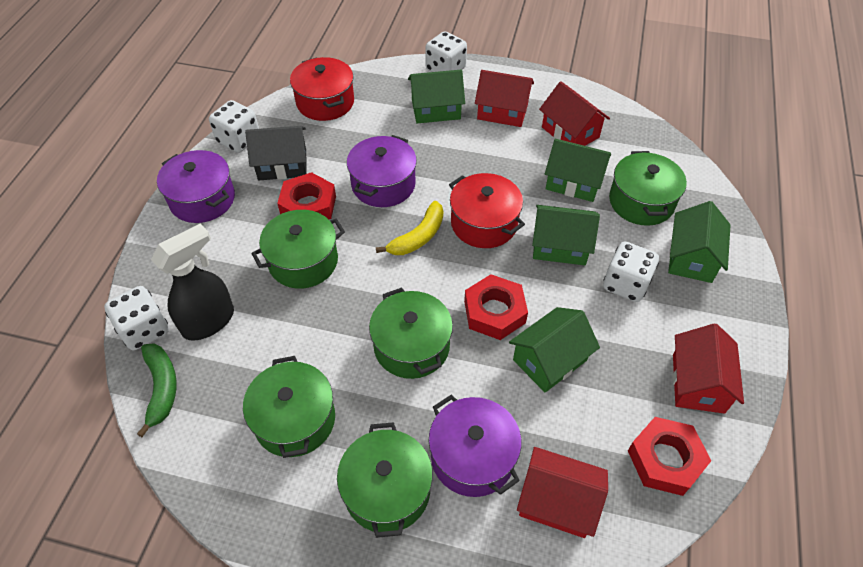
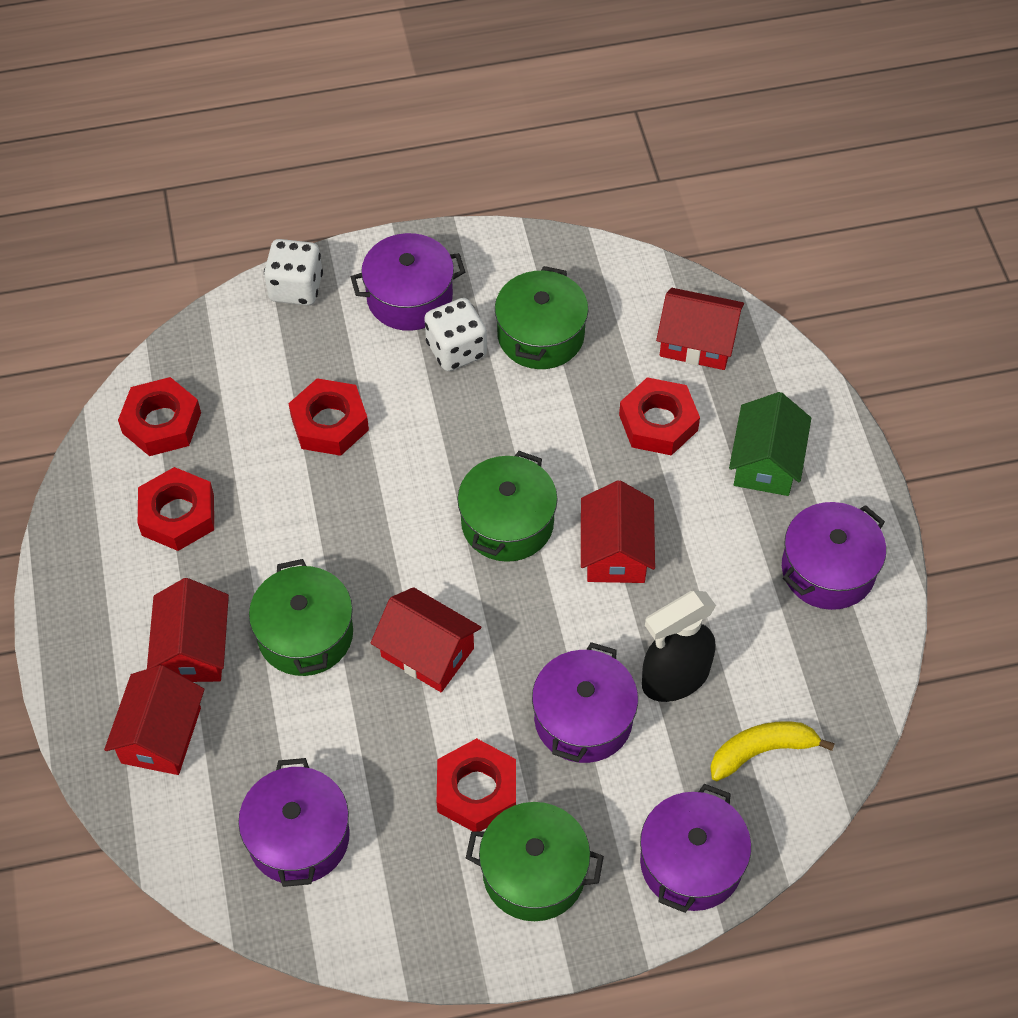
black house: [245,126,307,180] = 1 -> none = 0
green banana: [137,343,176,437] = 1 -> none = 0
green house: [408,70,465,124] [509,307,600,393] [532,205,600,265] [545,139,611,202] [668,201,730,283] = 5 -> [729,392,811,496] = 1
green pot: [243,356,335,458] [251,210,345,289] [337,422,433,538] [369,287,453,379] [609,151,687,226] = 5 -> [249,559,353,676] [457,451,557,562] [466,802,604,921] [495,266,588,369] = 4
purple pot: [157,150,235,223] [347,135,417,207] [429,395,522,497] = 3 -> [238,758,350,887] [351,233,465,331] [532,642,638,763] [640,784,751,913] [782,502,886,610] = 5
red house: [475,70,534,127] [517,447,608,538] [539,81,610,146] [673,323,744,414] = 4 -> [104,665,204,775] [147,578,229,682] [371,587,481,692] [581,480,655,583] [656,288,744,370] = 5
red nut: [277,172,336,219] [464,274,528,340] [628,417,711,496] = 3 -> [118,377,201,456] [138,467,214,551] [288,378,369,456] [437,738,516,832] [619,377,700,456] = 5
red pot: [290,57,354,121] [449,173,525,248] = 2 -> none = 0
white dice: [104,286,169,350] [209,100,259,153] [425,31,467,72] [603,242,659,302] = 4 -> [264,239,323,305] [424,298,487,371] = 2

